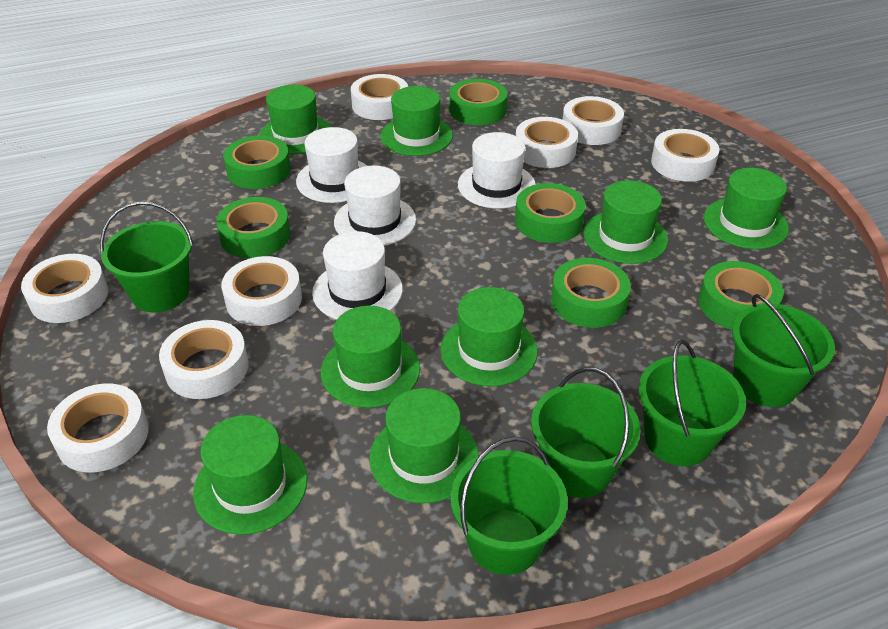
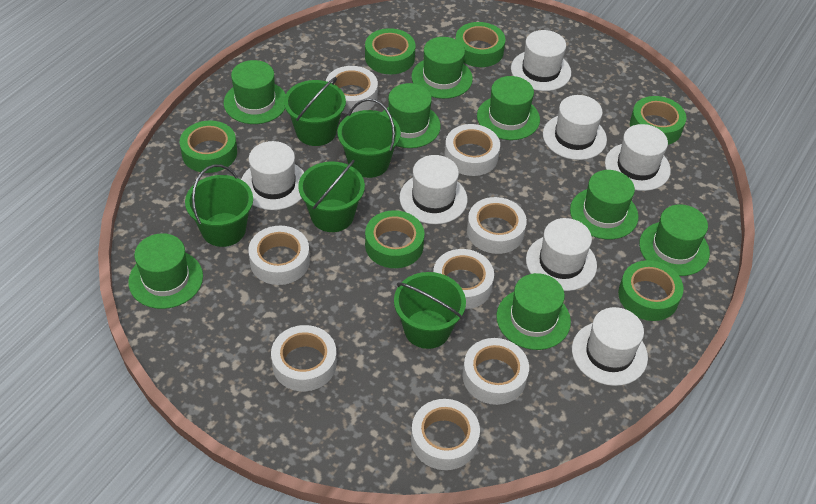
white hat: [296,127,367,203] [312,231,403,320] [334,166,416,246] [458,132,536,209] = 4 -> [241,141,304,210] [400,155,467,224] [511,30,571,91] [526,218,597,291] [543,95,607,160] [572,307,648,386] [605,124,671,191] = 7

